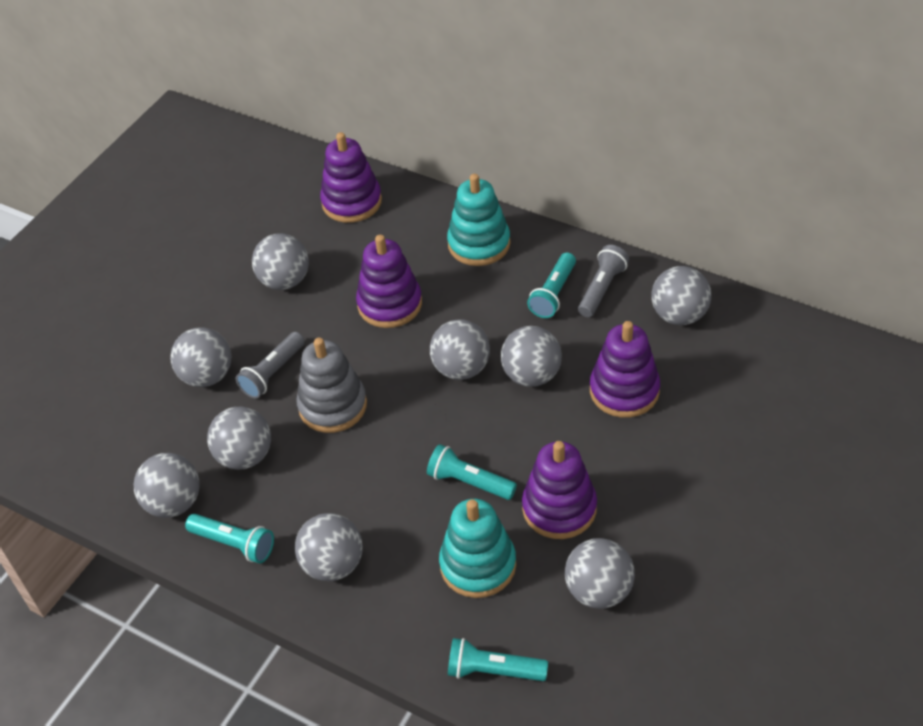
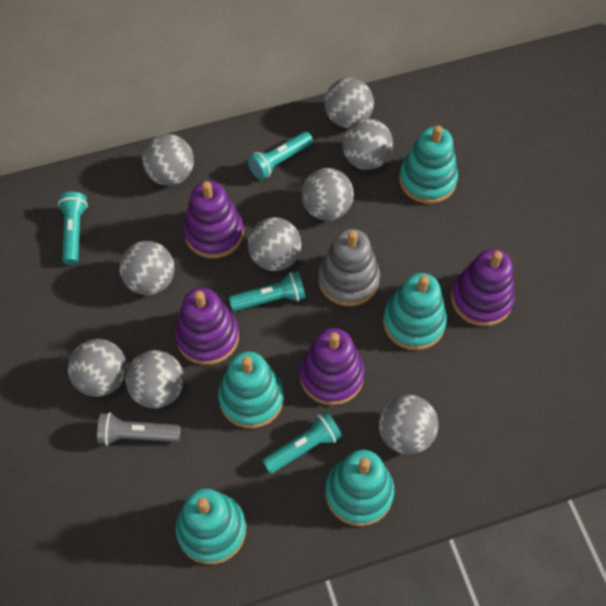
grey flashlight: [236,332,305,399] [578,245,629,317] = 2 -> [97,412,181,445] = 1
turquoise stacking toy: [439,499,516,598] [447,174,511,266] = 2 -> [175,489,246,565] [218,351,284,429] [325,450,394,526] [383,273,447,350] [399,125,458,204] = 5

